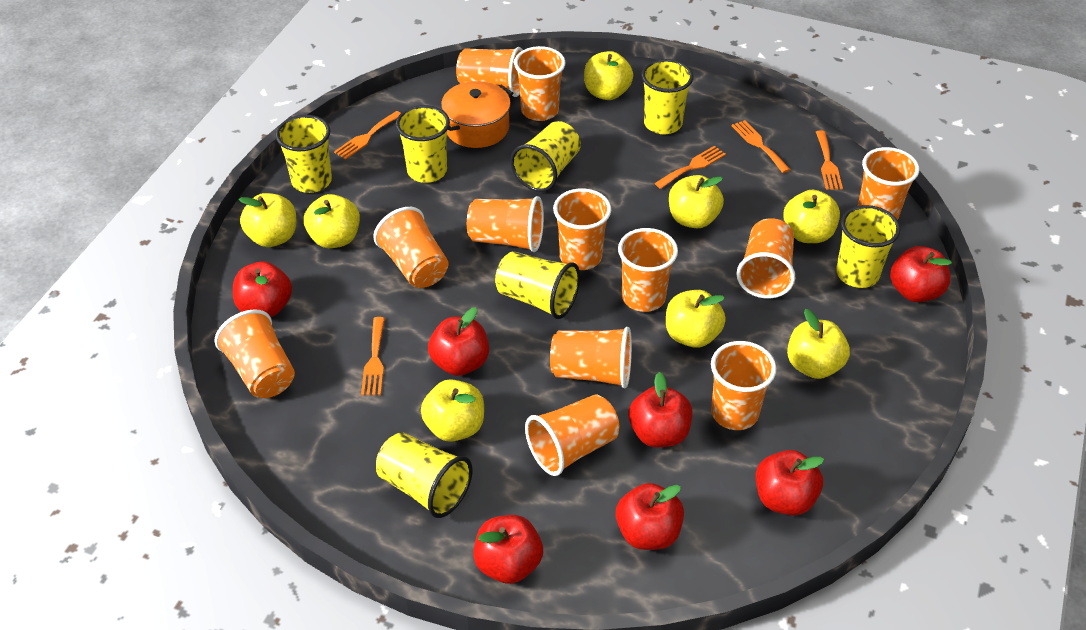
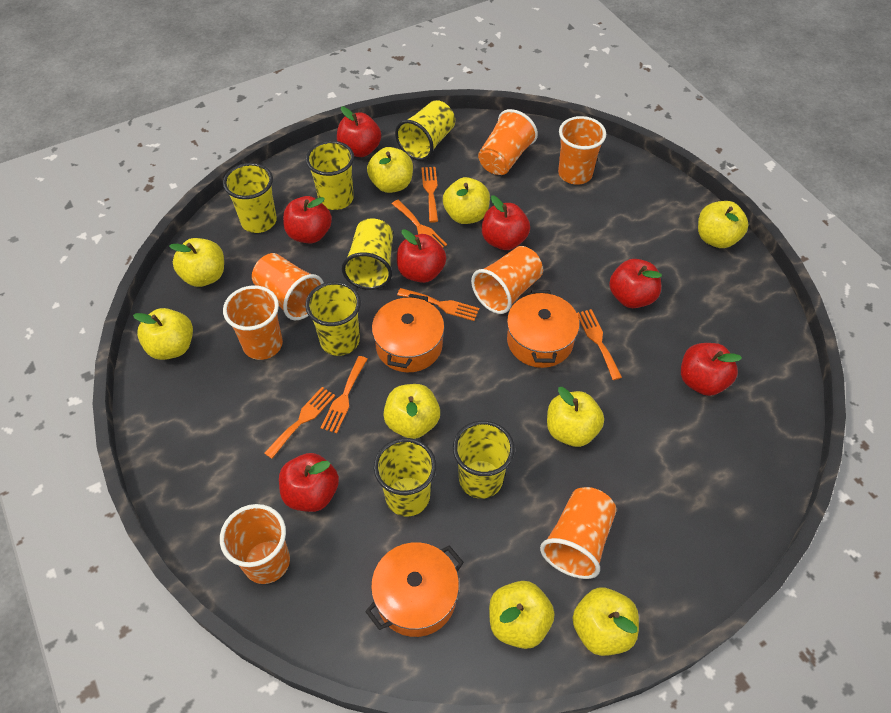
orange cup: [214,309,295,398] [373,207,448,288] [456,47,523,97] [467,196,544,252] [514,46,565,121] [525,394,619,476] [550,327,632,388] [553,188,611,270] [618,228,678,312] [711,341,776,430] [736,218,795,298] [858,147,919,220] = 12 -> [220,504,290,584] [223,285,283,360] [252,253,324,320] [471,246,543,314] [478,109,538,175] [540,487,617,579] [558,116,606,185] = 7
orange fork: [334,111,401,160] [361,317,385,395] [655,146,726,189] [732,120,791,173] [816,130,843,190] = 5 -> [264,387,335,459] [321,356,367,433] [392,200,447,248] [397,288,479,321] [421,167,438,223] [577,309,622,380] = 6
orange pot: [441,81,513,148] = 1 -> [365,542,464,637] [372,294,444,373] [507,290,579,368] = 3
yellow apple: [239,193,296,247] [304,194,360,248] [421,379,484,442] [584,51,633,100] [666,290,726,348] [669,175,724,228] [783,190,840,243] [787,309,850,379] = 8 -> [133,308,193,360] [169,238,224,287] [367,147,413,193] [383,384,440,439] [443,177,490,224] [489,581,555,649] [547,387,604,447] [573,588,639,656] [698,201,748,248] = 9

